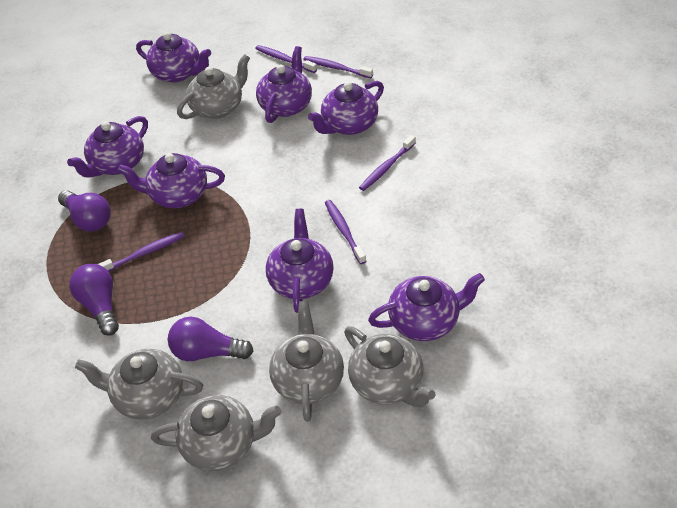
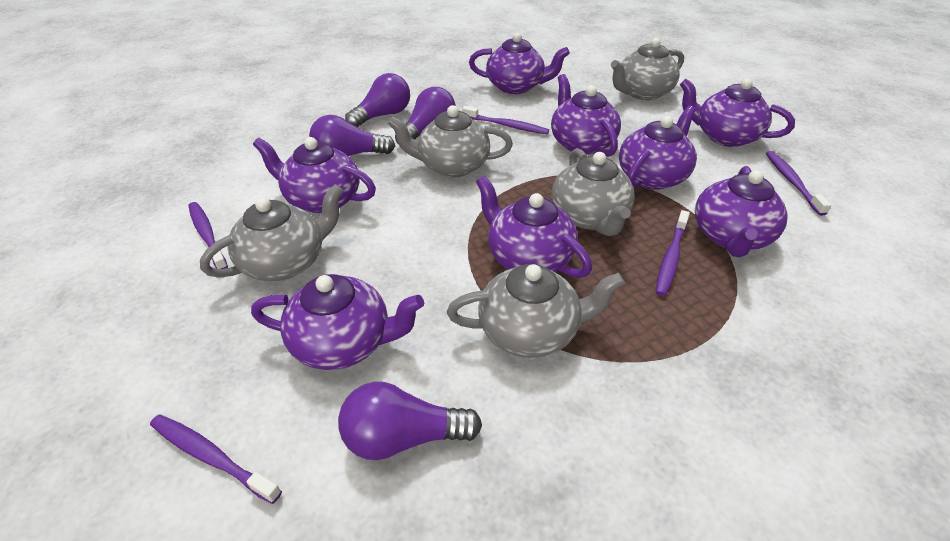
purple light bulb: [58,190,111,232] [69,264,119,336] [168,317,254,361] = 3 -> [309,115,395,156] [338,382,482,460] [345,73,410,127] [395,87,456,145] = 4
purple teapot: [67,116,148,178] [117,153,225,208] [136,32,211,83] [256,46,312,123] [266,209,334,313] [308,81,384,135] [368,273,485,341] = 7 -> [251,274,424,370] [253,137,376,213] [469,33,570,94] [476,176,592,278] [551,74,621,157] [619,106,697,190] [680,78,795,147] [695,166,788,257] = 8

